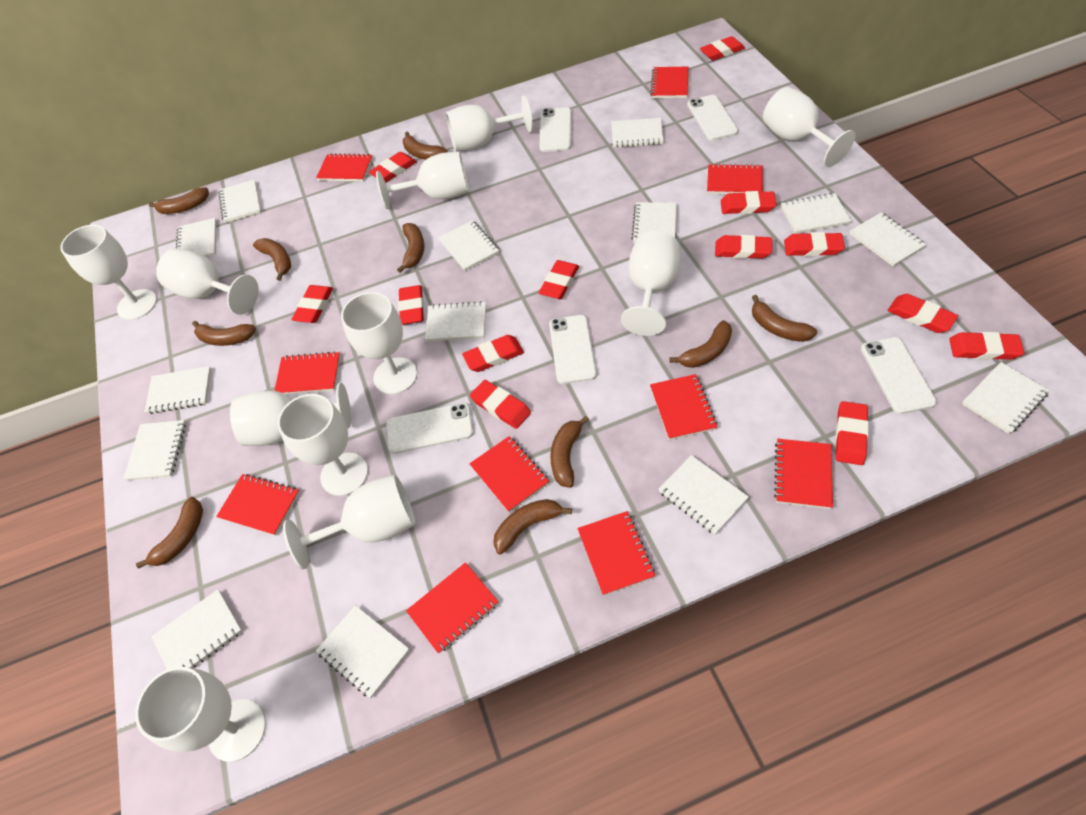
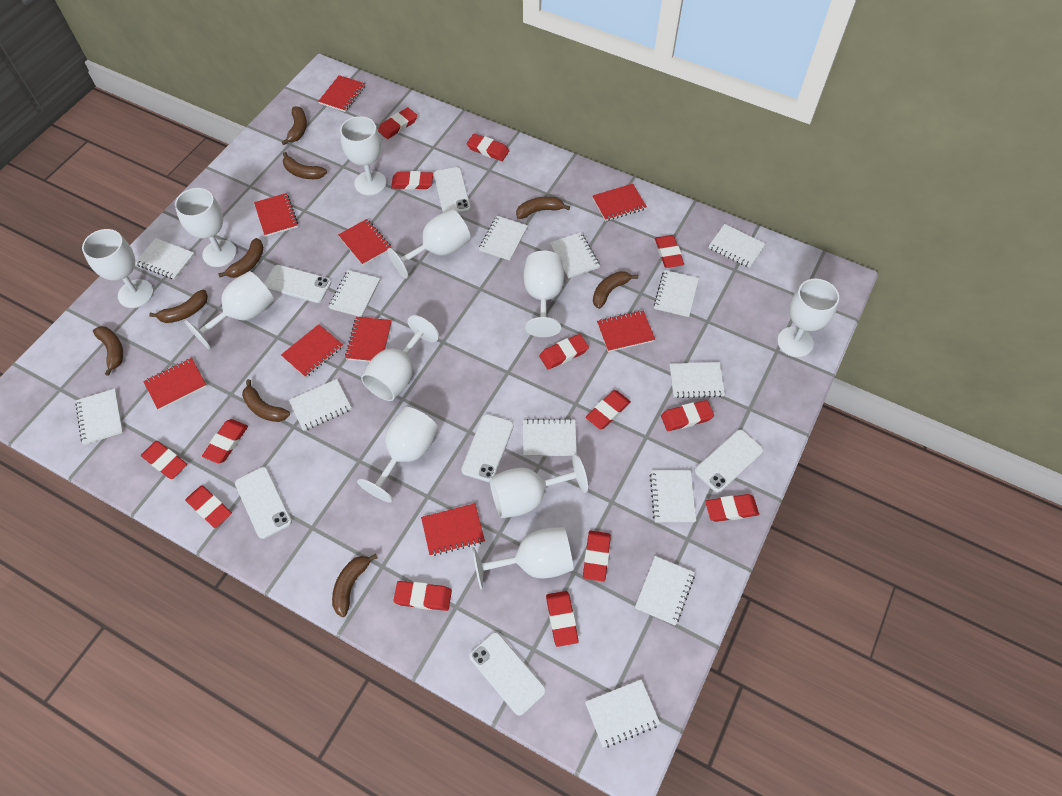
brown banana: [136,497,203,568] [149,188,209,214] [192,321,256,346] [253,238,291,281] [397,223,425,273] [403,132,448,160] [493,499,572,554] [550,416,589,488] [670,320,732,368] [752,295,817,342] = 10 -> [93,326,123,376] [149,290,208,323] [218,238,264,278] [242,379,290,422] [282,106,307,145] [283,152,327,179] [332,554,378,617] [516,197,570,219] [593,271,638,309] = 9
red eraser: [291,285,333,323] [369,152,417,182] [398,285,424,325] [462,335,524,372] [470,380,531,429] [539,260,579,299] [700,36,745,61] [715,235,772,259] [721,191,777,214] [784,232,845,256] [835,401,869,465] [887,294,958,333] [949,332,1024,360] = 13 -> [141,441,187,479] [185,485,232,528] [202,419,248,464] [378,107,417,139] [391,171,433,190] [393,581,452,611] [467,133,509,161] [539,334,589,370] [546,591,579,647] [583,531,611,582] [585,390,631,429] [655,235,684,268] [661,400,714,431] [705,494,759,522] = 14
red notebook: [216,474,300,536] [274,351,340,394] [316,153,373,181] [406,562,499,653] [469,436,549,512] [577,511,655,596] [650,67,688,98] [650,374,717,440] [707,164,763,194] [774,439,833,509] = 10 -> [144,358,207,410] [254,193,298,237] [281,324,343,378] [318,75,365,112] [338,219,392,265] [345,317,392,362] [421,503,485,556] [592,184,647,221] [597,310,655,352] = 9
white notebook: [124,420,186,481] [145,366,211,414] [151,590,242,669] [176,218,216,257] [218,179,261,223] [316,605,410,698] [425,301,486,342] [438,220,499,271] [612,118,664,148] [631,202,677,243] [658,455,749,535] [781,193,851,234] [849,213,926,267] [962,362,1049,434] = 14 -> [75,389,123,445] [135,238,195,280] [289,379,352,431] [329,270,380,317] [479,216,528,261] [523,418,577,456] [550,232,600,279] [585,679,660,748] [635,556,695,625] [649,470,696,522] [654,270,699,317] [670,362,725,398] [709,224,766,268] = 13
white phone: [386,403,474,454] [539,107,571,152] [549,315,597,384] [687,95,738,141] [861,337,937,414] = 5 -> [235,467,292,539] [264,265,331,303] [434,167,471,213] [461,414,514,482] [469,632,546,716] [694,430,763,493] = 6

